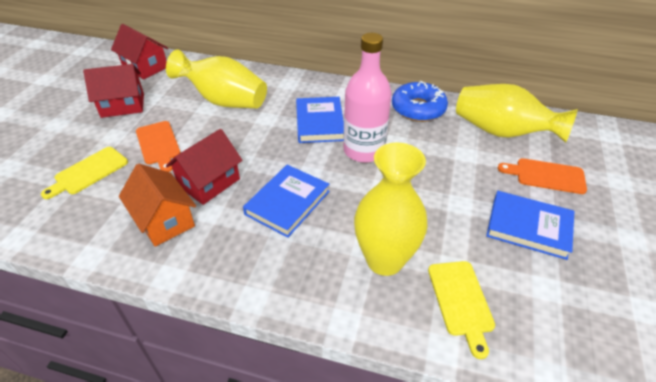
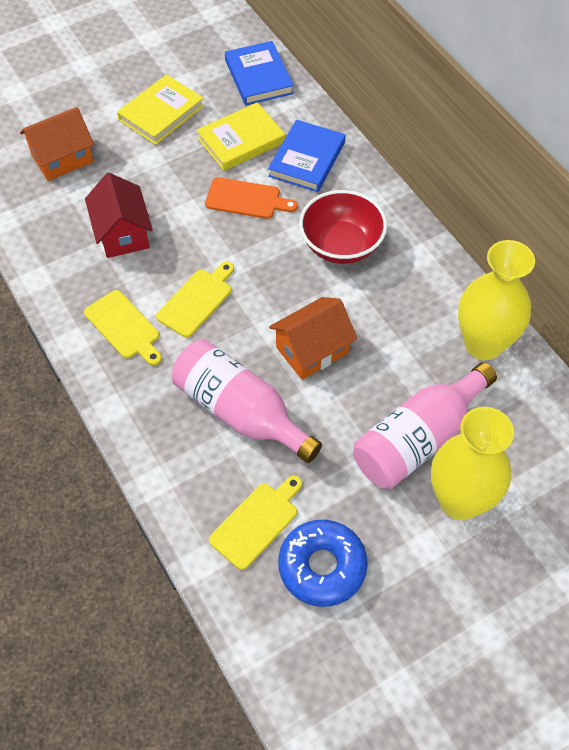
blue book: [243,165,329,238] [296,97,344,143] [486,191,574,260] = 3 -> [225,41,294,105] [268,120,345,192] = 2
orange cutting board: [136,121,181,172] [498,158,587,194] = 2 -> [205,177,298,219] = 1
orange house: [119,164,196,247] = 1 -> [20,107,94,181] [269,297,357,380] = 2
pink bottle: [343,33,391,163] = 1 -> [172,339,322,463] [353,362,497,489] = 2
red bowl: none = 0 -> [299,190,387,264] = 1
red house: [83,64,144,118] [111,24,168,79] [166,129,243,205] = 3 -> [85,173,153,258] = 1
yellow book: none = 0 -> [117,74,204,145] [197,102,285,171] = 2
yellow cutting board: [41,147,128,199] [428,261,495,359] = 2 -> [84,290,162,366] [156,262,234,337] [209,476,302,570] = 3
yellow vase: [166,50,267,108] [354,143,428,276] [456,84,578,143] = 3 -> [431,407,514,520] [458,240,535,360] = 2

